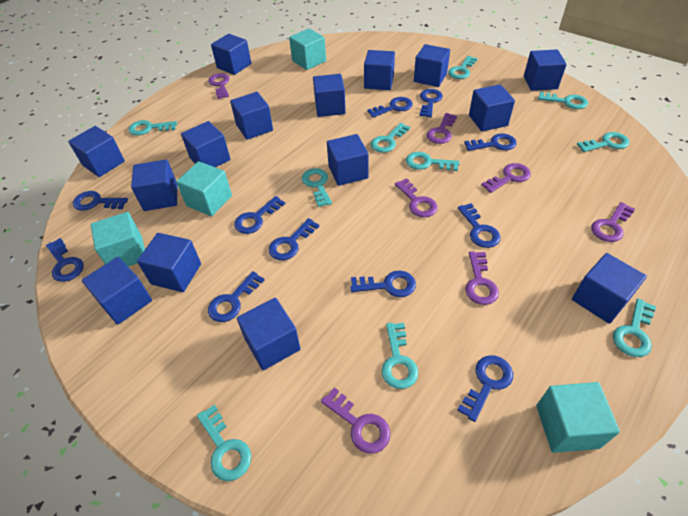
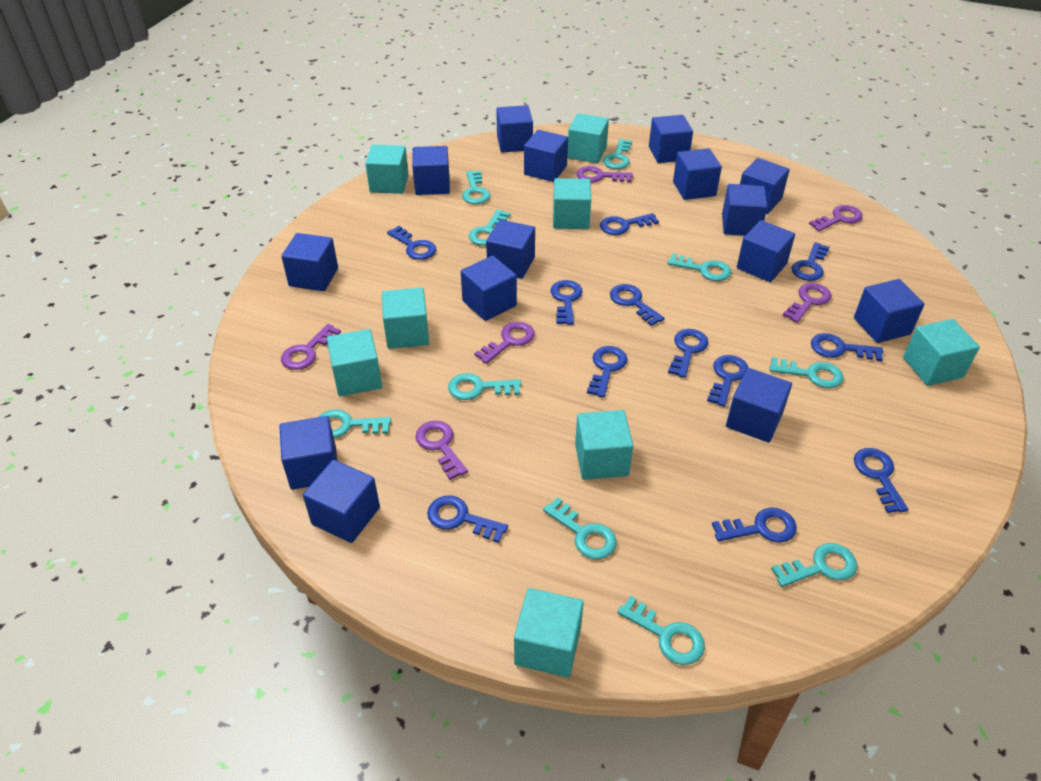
blue key: [46,238,84,282] [73,191,128,211] [208,271,264,322] [234,196,285,234] [269,218,319,260] [350,270,416,297] [367,97,413,118] [420,89,443,117] [457,355,513,422] [458,203,501,248] [464,133,517,151] = 11 -> [387,226,437,260] [427,496,508,543] [550,280,583,325] [587,346,628,398] [600,213,659,235] [610,284,665,326] [668,329,709,378] [707,355,748,407] [712,508,797,543] [792,242,830,281] [811,333,883,361] [854,448,908,513] = 12
purple key: [208,73,229,99] [321,387,390,454] [395,178,438,217] [427,113,457,144] [465,251,499,305] [481,163,531,193] [591,202,635,242] = 7 -> [281,324,341,370] [415,421,468,480] [474,322,535,364] [577,166,633,183] [783,283,831,323] [809,205,863,231] = 6
turquoise cube: [91,212,145,266] [176,161,232,216] [289,28,326,70] [536,382,620,453] = 4 -> [327,329,382,396] [365,145,409,194] [382,288,429,349] [514,588,584,678] [553,178,591,229] [567,113,609,163] [575,410,633,480] [903,319,980,386] = 8

